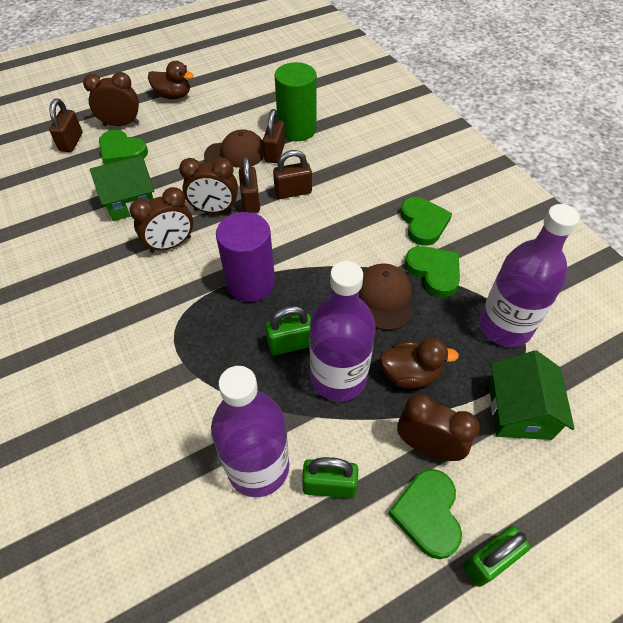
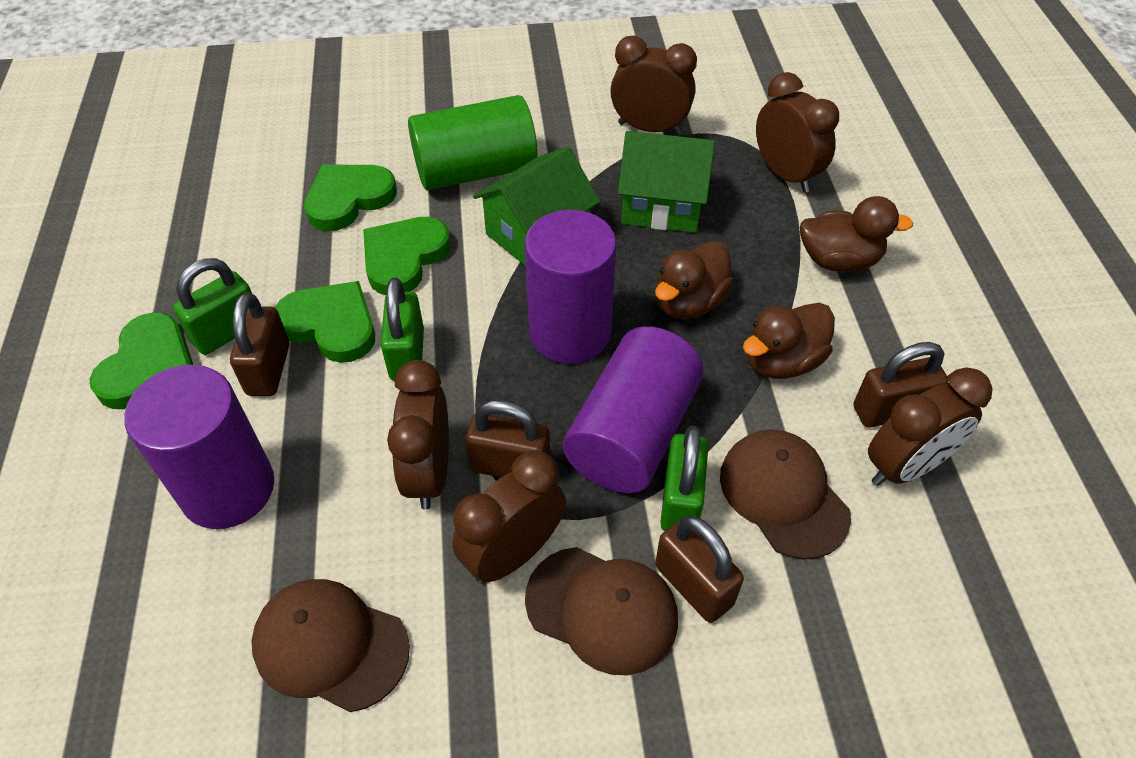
brown cap: [204,129,264,168] [359,263,412,330] = 2 -> [251,579,410,712] [525,547,678,675] [720,429,851,560] = 3
brown clock: [83,72,139,126] [129,187,193,253] [179,158,238,213] [397,394,480,461] = 4 -> [387,360,449,510] [452,450,566,584] [610,36,697,134] [756,72,839,193] [868,367,992,486] = 5
brown duck: [148,61,194,99] [380,338,459,389] = 2 -> [655,241,734,319] [743,303,835,379] [800,196,913,272] = 3
purple bottle: [211,366,289,497] [310,261,376,402] [479,204,580,347] = 3 -> none = 0
purple cylinder: [216,212,275,302] = 1 -> [124,365,274,529] [524,210,617,364] [563,326,704,493] = 3

